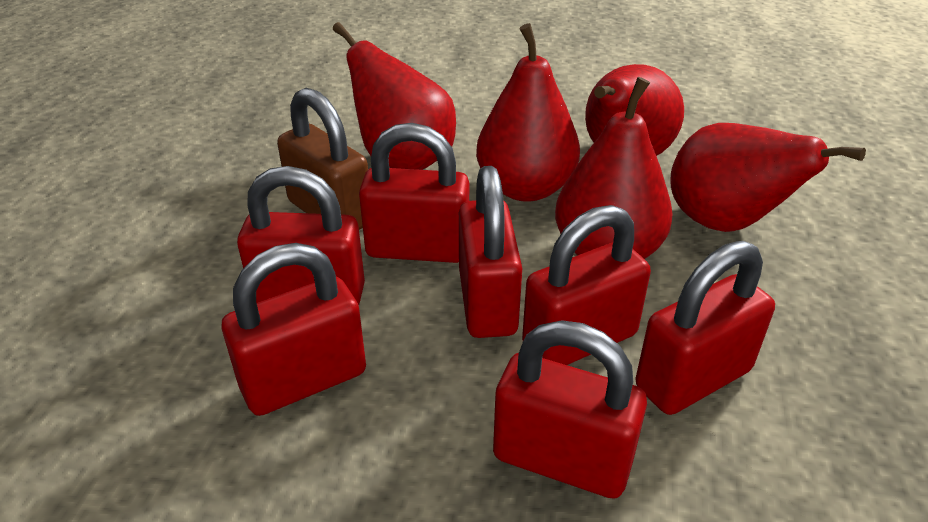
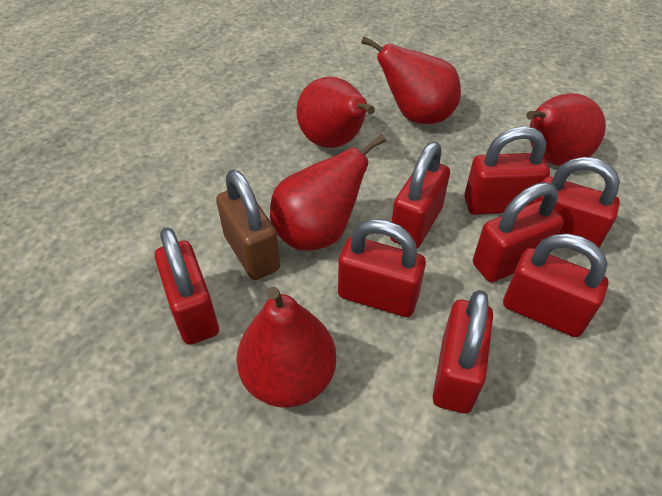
red padlock: [222,243,366,416] [237,166,365,305] [359,123,469,263] [459,166,522,338] [493,320,647,499] [522,205,651,365] [635,241,775,415] = 7 -> [155,227,219,345] [338,219,426,317] [390,142,450,249] [432,290,493,413] [464,126,550,215] [473,182,564,282] [503,234,608,337] [533,157,620,251] = 8

